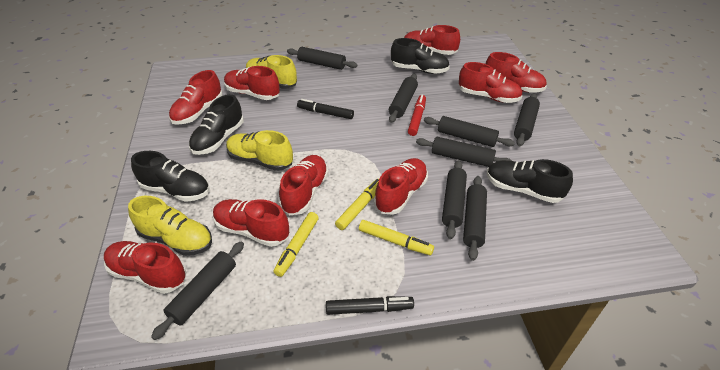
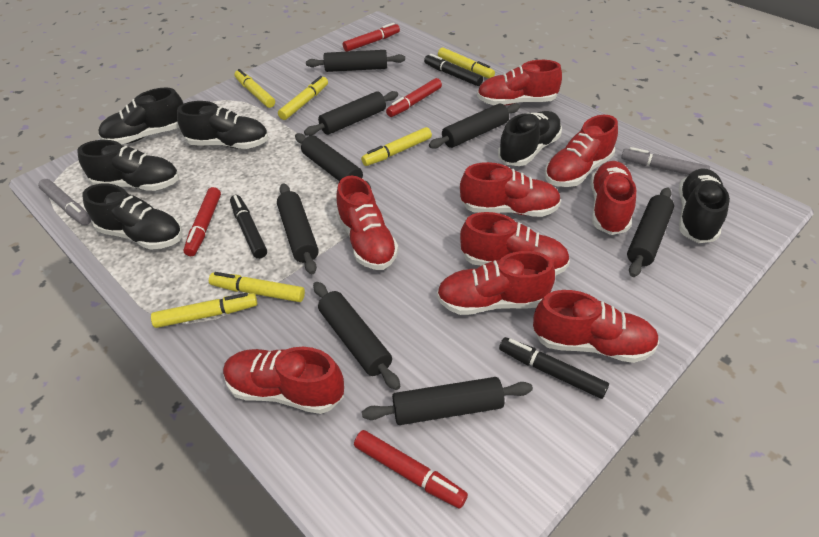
black marker: [297,99,354,119] [326,296,414,315] = 2 -> [230,195,267,259] [424,54,483,86] [499,337,609,399] = 3
black shoe: [131,151,210,202] [189,94,244,155] [391,38,450,74] [487,159,573,203] = 4 -> [77,140,179,191] [82,184,182,250] [98,88,184,144] [177,101,268,149] [498,111,562,166] [678,169,730,243] = 6
grey marker: none = 0 -> [38,179,91,225] [621,147,710,175] = 2
red marker: [408,95,426,136] = 1 -> [184,187,221,256] [343,23,400,52] [354,430,468,508] [386,78,442,117] = 4
yellow marker: [274,212,319,277] [335,179,379,230] [359,220,434,255] = 3 -> [151,293,257,328] [209,272,305,302] [234,69,275,108] [278,76,328,120] [361,127,432,166] [438,47,495,78] = 6
yellow shoe: [128,196,212,256] [226,130,293,171] [246,55,297,89] = 3 -> none = 0

